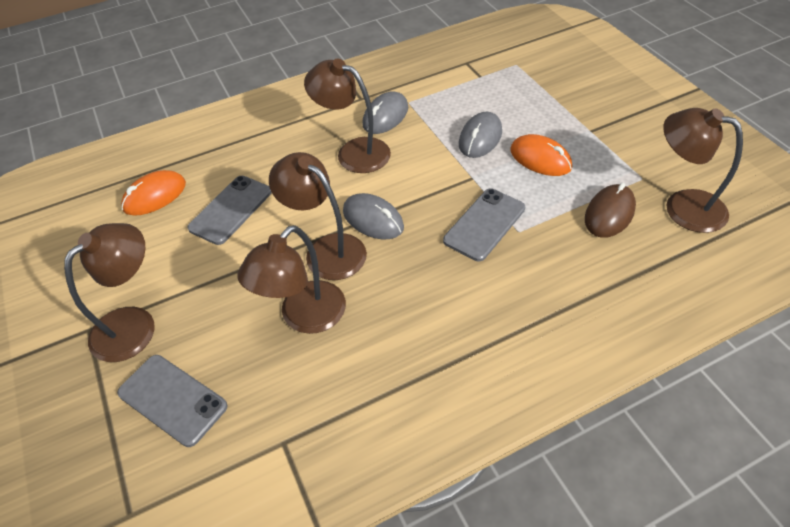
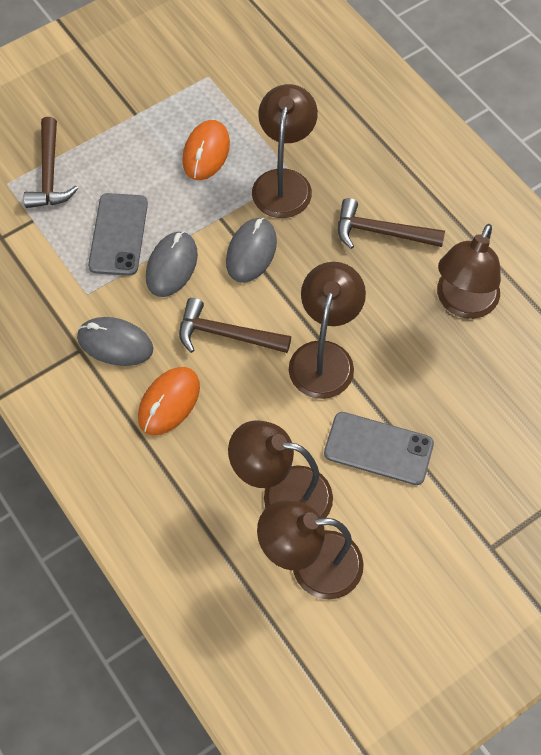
brown hammer: none = 0 -> [24,117,79,208] [179,298,291,353] [338,198,445,249] = 3
brown mouse: [585,182,636,238] = 1 -> none = 0
grey phone: [117,355,228,447] [187,176,272,245] [443,189,525,261] = 3 -> [88,193,148,276] [324,412,434,485] = 2

